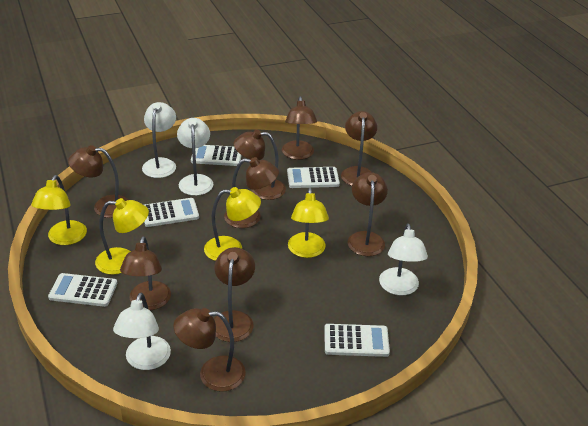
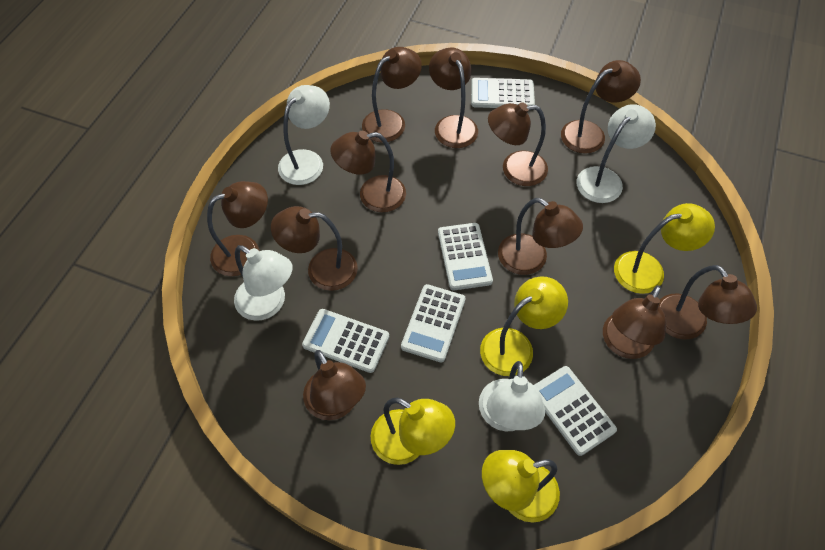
brown lamp: [68,145,128,218] [120,236,171,310] [174,308,246,392] [214,247,255,342] [224,157,279,228] [234,130,286,200] [282,96,317,160] [341,111,377,186] [348,172,388,256] = 9 -> [207,181,268,276] [271,206,358,291] [303,350,366,420] [330,131,406,213] [362,47,422,143] [429,47,478,148] [488,102,548,186] [498,198,583,275] [561,60,641,154] [603,285,666,359] [659,265,757,340] = 11

